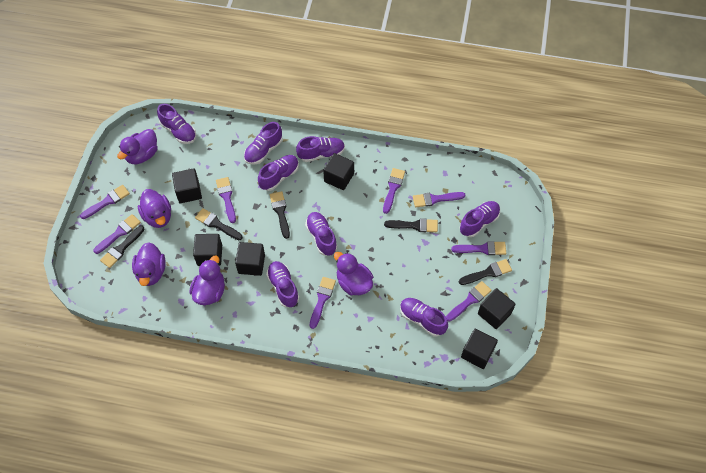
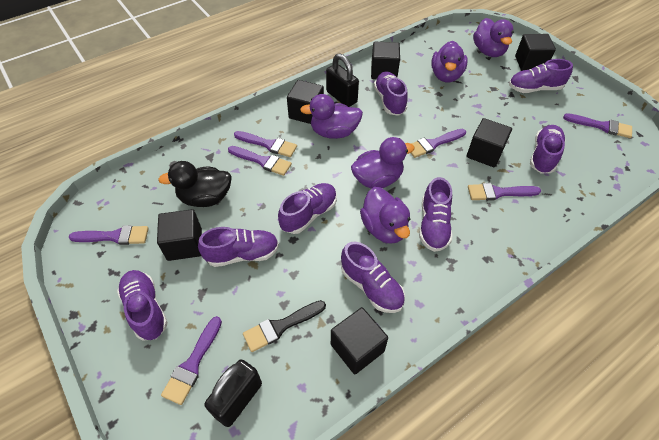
black brush: [100,225,145,268] [195,208,243,240] [270,191,290,239] [384,218,438,232] [459,259,512,285] = 5 -> [243,300,326,352] = 1
black duck: none = 0 -> [158,161,232,207] = 1
black padlock: none = 0 -> [204,359,262,427] [326,53,359,107] = 2
purple brush: [80,185,130,219] [93,214,141,254] [216,177,236,223] [310,277,336,329] [383,168,405,214] [413,192,466,207] [446,281,492,322] [451,241,506,255] = 8 -> [69,225,149,245] [161,316,222,405] [228,146,292,176] [234,131,297,157] [411,129,466,158] [468,183,541,201] [563,113,632,138] = 7

